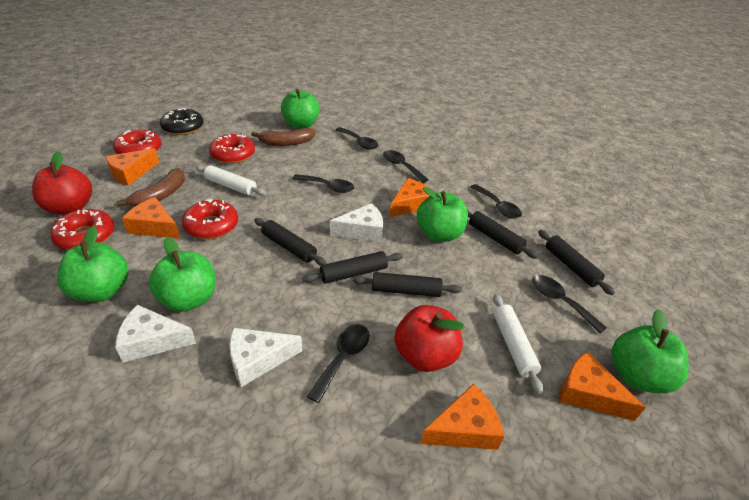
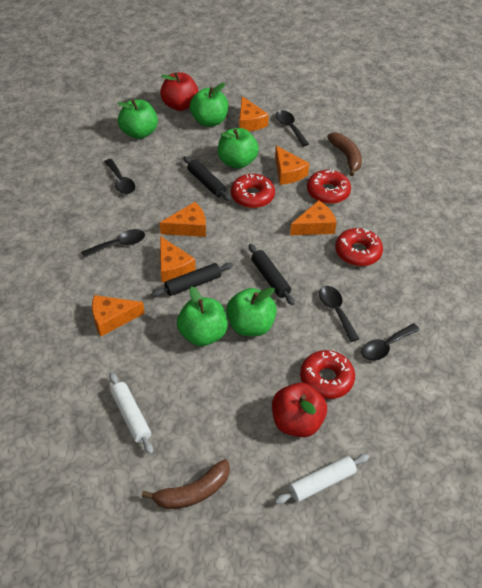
black donut: [160,108,204,135] = 1 -> none = 0
black rolling pin: [254,218,326,265] [302,251,403,284] [353,272,462,297] [467,209,538,259] [538,230,615,295] = 5 -> [151,263,233,297] [183,156,231,201] [249,244,295,305] = 3
black spoon: [292,174,354,193] [307,324,369,403] [336,127,378,150] [383,150,429,183] [470,184,522,219] [532,275,607,334] = 6 -> [81,229,145,258] [104,159,135,194] [276,110,309,147] [319,286,359,342] [361,323,420,361] = 5
orange cheese: [105,148,159,186] [122,197,180,239] [390,178,430,217] [420,384,504,450] [559,351,646,421] = 5 -> [92,295,145,336] [160,202,206,237] [160,236,196,282] [239,96,269,131] [275,146,310,185] [290,200,337,235] = 6
white cheese: [115,305,196,362] [229,328,303,387] [330,203,383,242] = 3 -> none = 0

